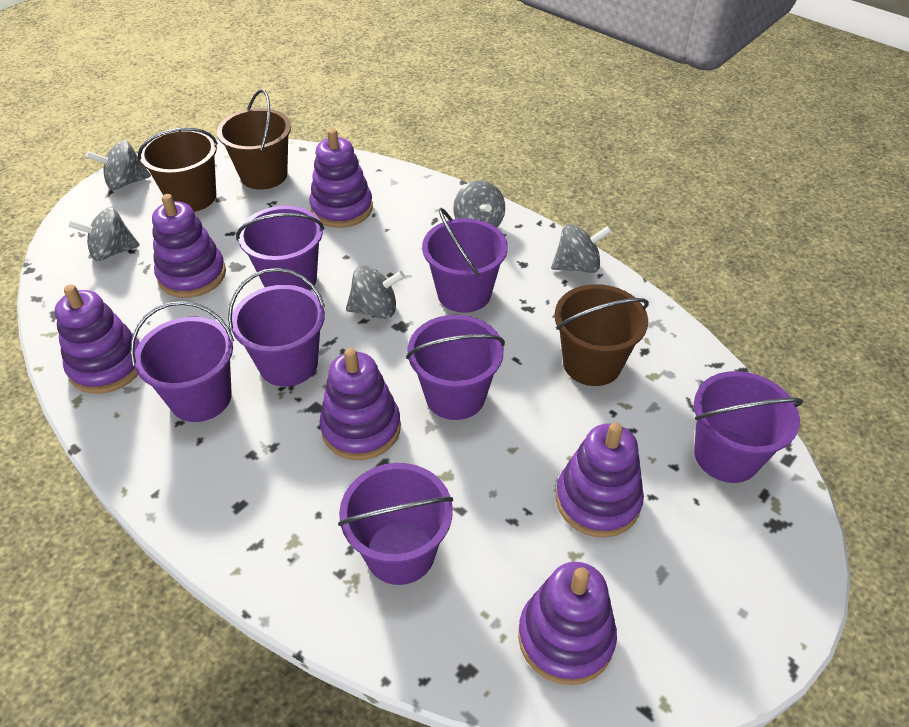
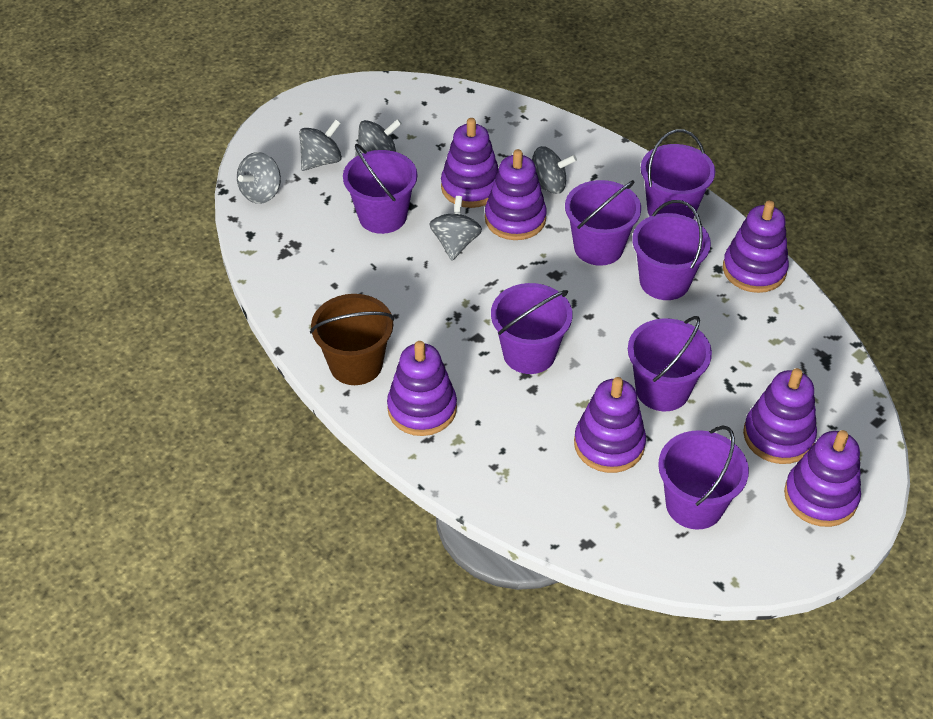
brown bucket: [138,128,218,212] [217,89,291,190] [554,284,649,386] = 3 -> [310,294,394,385] = 1
purple stacking toy: [55,284,140,394] [152,194,226,298] [309,129,373,228] [319,348,401,460] [518,562,617,685] [556,422,644,538] = 6 -> [387,341,457,436] [441,118,499,208] [485,149,547,240] [574,377,646,473] [723,200,789,293] [743,368,817,464] [784,430,861,527] = 7

